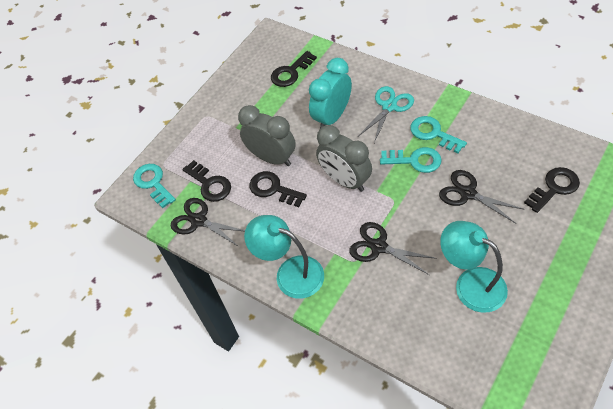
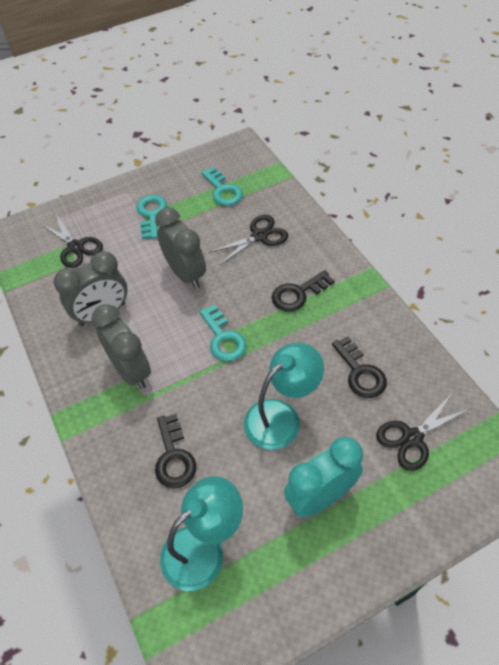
black key: [182,160,231,202] [249,171,307,207] [271,51,317,87] [524,167,580,213] = 4 -> [155,414,196,488] [272,270,334,311] [332,336,387,398] = 3
grey clock: [238,105,296,166] [316,125,372,192] = 2 -> [54,251,127,326] [91,304,151,389] [155,207,206,289] = 3
turquoise scissors: [358,86,414,143] = 1 -> none = 0

